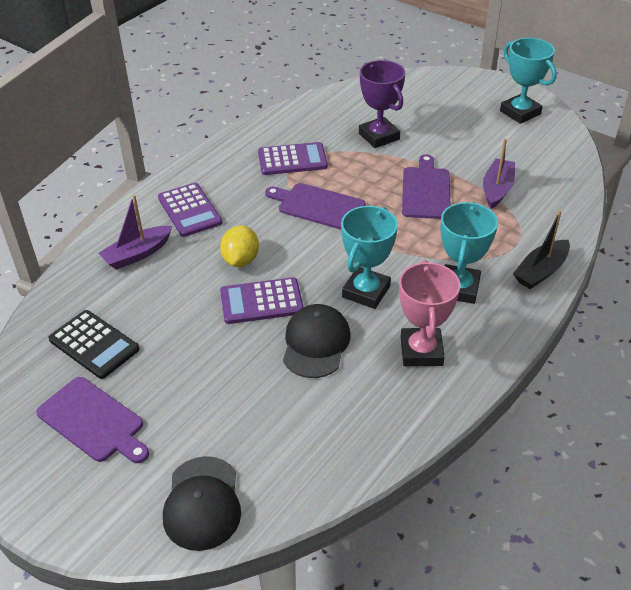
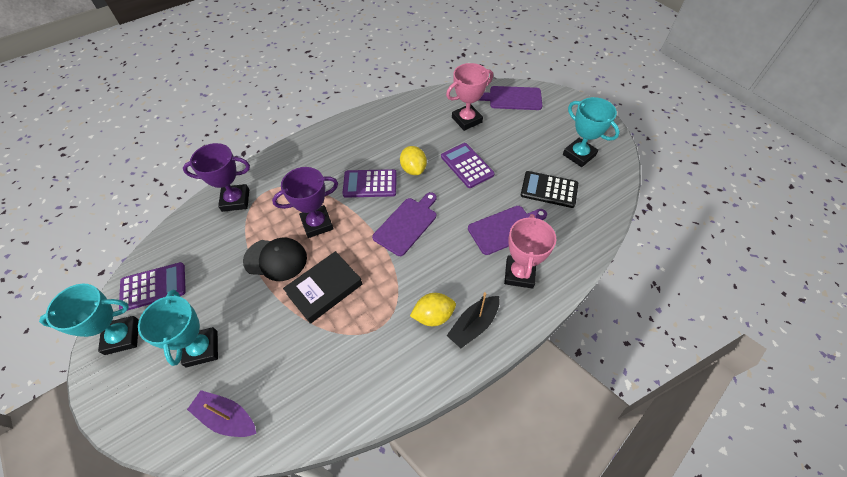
black book: none = 0 -> [283,251,362,324] = 1
black cap: [163,456,241,551] [283,304,350,378] = 2 -> [243,238,307,281] = 1
pink trophy: [399,260,460,366] = 1 -> [446,63,493,131] [504,214,557,289] = 2
purple boat: [99,195,172,270] [483,139,515,209] = 2 -> [187,390,256,437] = 1
purple trophy: [359,60,405,148] = 1 -> [183,143,250,212] [272,167,338,238] = 2
yellow lemon: [220,225,259,267] = 1 -> [400,146,427,175] [410,293,456,326] = 2

